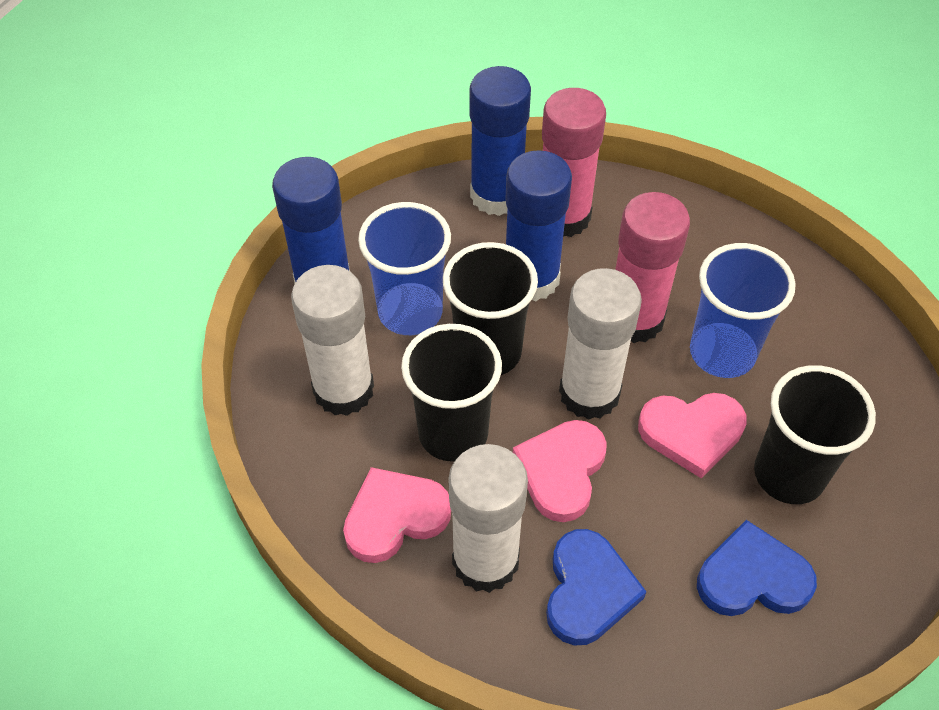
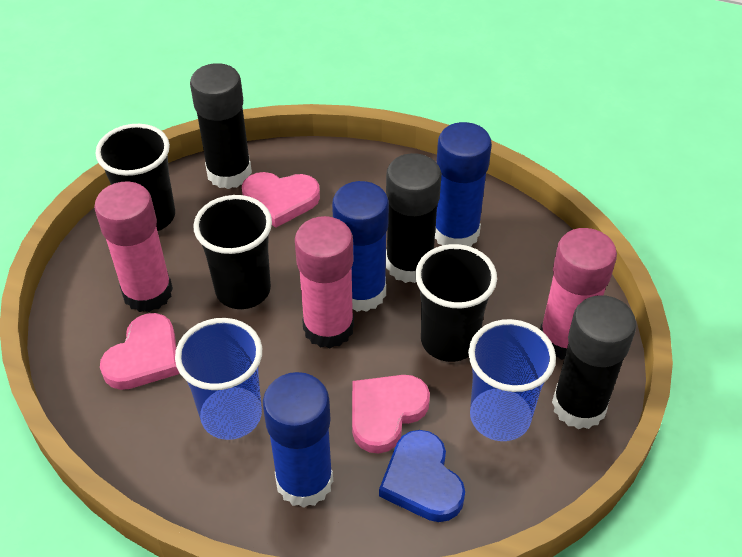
black glue stick: none = 0 -> [190,63,252,189] [386,153,441,283] [552,295,636,429] = 3
blue heart: [546,529,646,646] [697,520,817,616] = 2 -> [379,430,465,522] = 1
pink glue stick: [542,88,606,237] [615,192,690,343] = 2 -> [94,181,173,312] [295,216,354,348] [540,228,617,360] = 3
white glue stick: [291,265,374,416] [448,444,528,593] [559,268,642,420] = 3 -> none = 0

